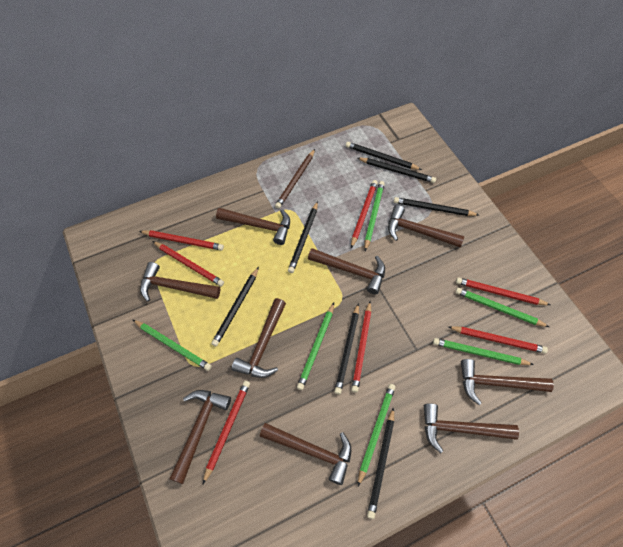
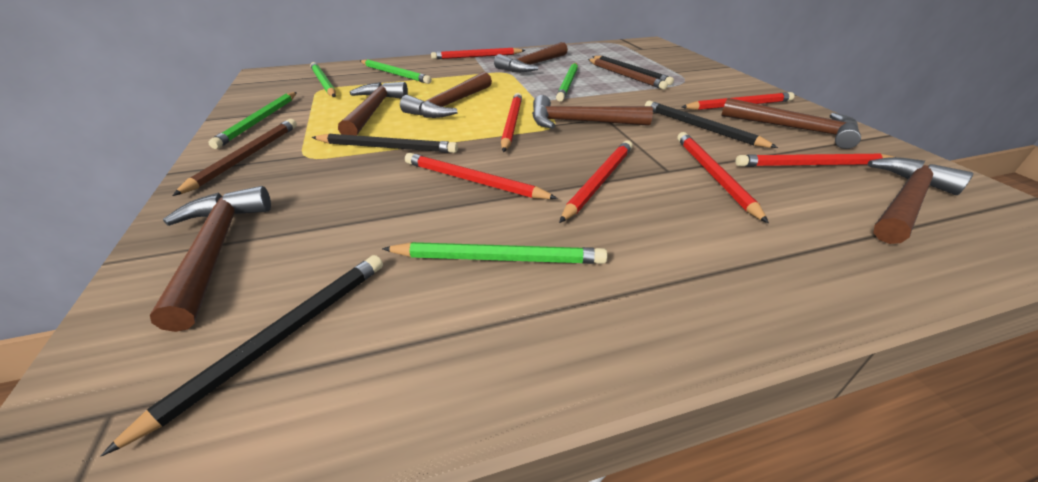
black pencil: [211,267,259,347] [288,201,318,273] [334,303,359,394] [346,142,422,170] [358,158,436,183] [367,407,394,519] [394,197,479,216] = 7 -> [101,255,383,456] [311,133,458,153] [592,56,674,85] [645,101,778,148] = 4
brown hammer: [140,262,220,302] [170,390,231,484] [216,208,290,245] [232,298,286,378] [260,423,351,485] [308,248,385,294] [388,205,464,247] [424,403,519,453] [461,359,554,405] = 9 -> [150,186,271,332] [338,82,408,136] [400,72,492,118] [494,42,568,72] [532,95,653,129] [721,98,861,149] [868,157,973,244] = 7
brown pencil: [275,149,315,209] = 1 -> [172,119,297,196] [588,58,668,90] = 2
green pencil: [133,320,212,371] [297,303,334,390] [358,384,396,486] [365,181,385,251] [433,338,534,365] [455,288,549,327] = 6 -> [208,92,297,149] [310,62,336,97] [360,59,432,84] [382,242,608,264] [556,63,578,101] = 5

